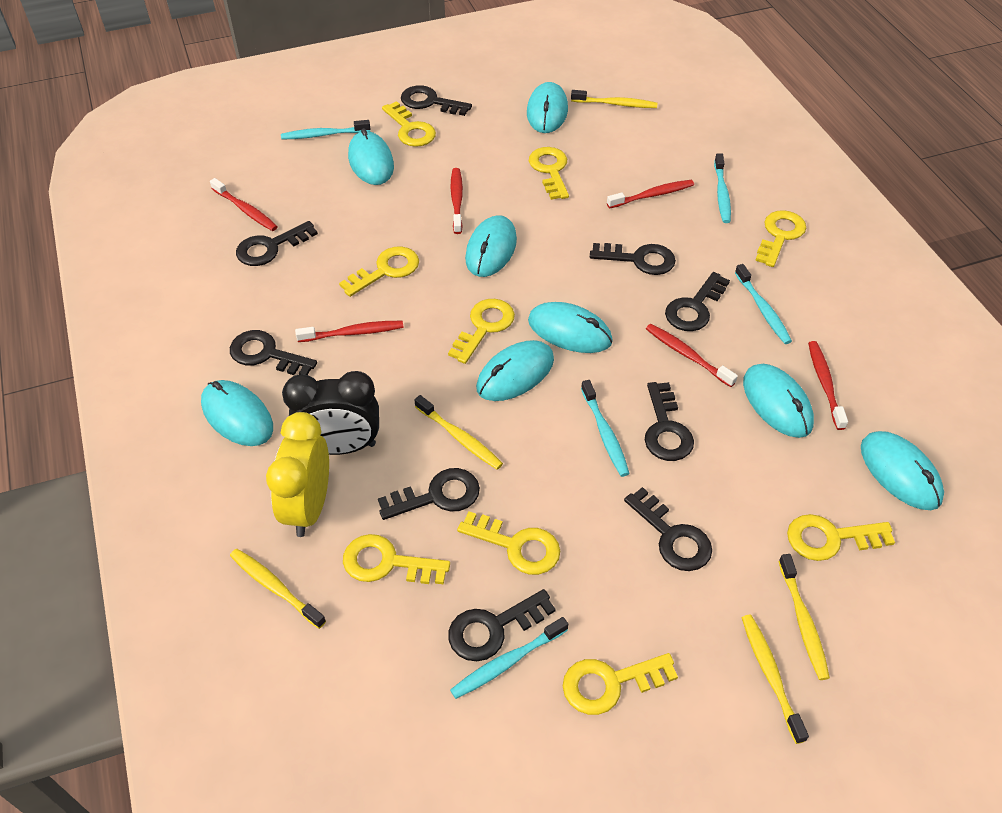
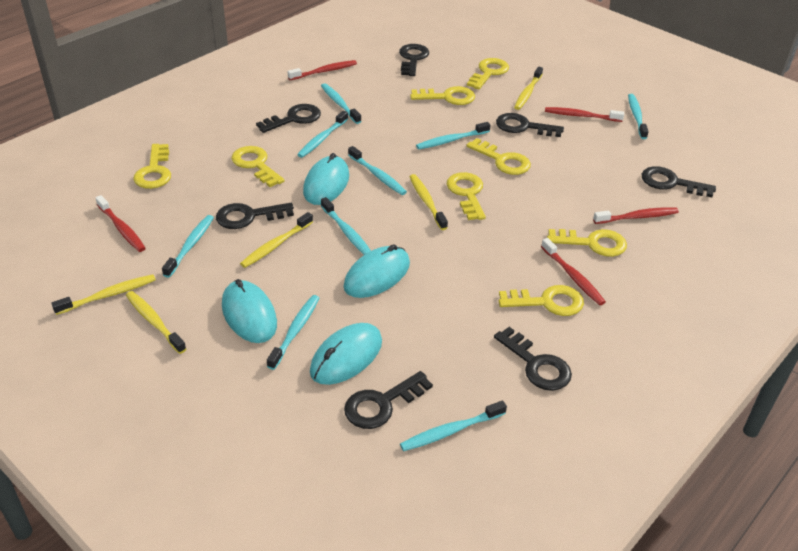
black clock: [282,371,379,455] = 1 -> none = 0
black key: [230,330,317,375] [236,221,318,266] [378,468,480,520] [401,85,472,116] [448,589,556,661] [590,243,676,275] [624,487,712,571] [645,382,694,461] [665,272,730,331] = 9 -> [216,203,294,229] [256,104,321,133] [344,371,433,429] [399,44,429,76] [494,327,572,391] [496,113,564,137] [642,166,716,197] = 7
red toothbrush: [210,178,278,231] [295,321,403,342] [451,168,463,234] [607,180,694,208] [646,324,738,387] [808,341,848,430] = 6 -> [96,195,146,252] [288,60,357,80] [541,238,606,305] [545,107,624,122] [593,207,679,224] = 5
turquoise mouse: [201,380,273,446] [348,128,394,185] [465,215,517,277] [476,340,554,401] [527,82,568,133] [528,302,613,353] [743,364,814,438] [861,431,944,510] = 8 -> [222,279,277,343] [303,153,349,205] [310,323,382,385] [343,244,410,298] = 4
turquoise toothbrush: [281,120,370,140] [450,617,568,699] [581,380,630,477] [714,153,731,223] [735,264,792,344] = 5 -> [162,215,214,278] [267,295,319,370] [297,111,348,158] [321,83,361,124] [321,197,371,255] [348,146,407,195] [400,401,507,451] [416,122,491,149] [628,94,649,139] = 9
yellow clock: [266,412,329,537] = 1 -> none = 0
yellow key: [339,246,419,297] [343,534,450,584] [382,101,436,147] [448,299,515,364] [457,511,560,575] [529,147,569,200] [563,653,678,715] [755,210,806,267] [787,514,895,561] = 9 -> [133,144,171,189] [231,146,285,187] [410,86,475,105] [446,172,486,220] [467,58,509,90] [467,138,531,175] [499,285,584,316] [547,229,627,257] = 8

